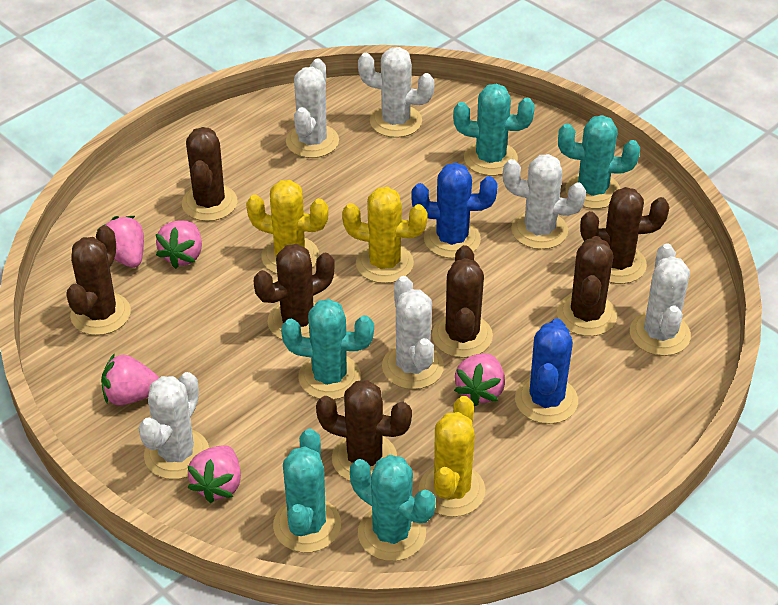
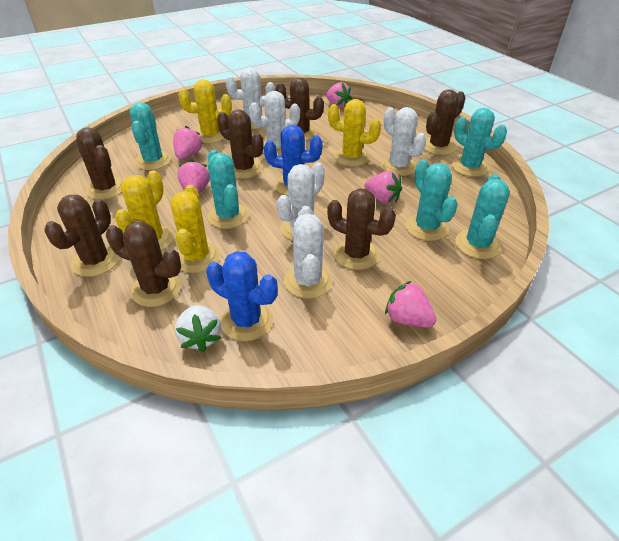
white cactus: [139,372,209,479] [286,59,339,158] [358,47,435,138] [382,276,444,389] [503,154,586,249] [630,244,691,356] = 6 -> [226,68,275,129] [249,91,300,156] [277,162,325,241] [284,206,332,299] [381,107,426,176] = 5
white strawberry: none = 0 -> [175,305,221,352] = 1
yellow cactus: [246,180,329,274] [342,187,428,283] [419,396,486,517] = 3 -> [115,170,174,251] [170,185,220,273] [178,79,232,143] [328,99,381,166] = 4

